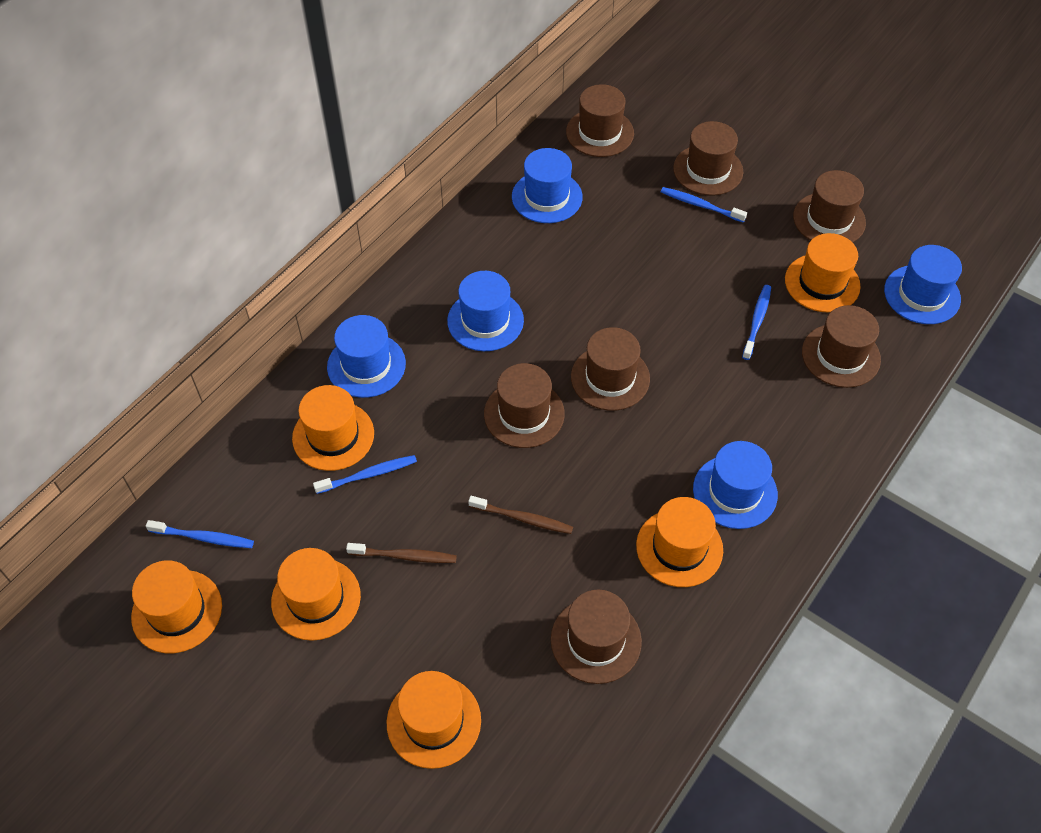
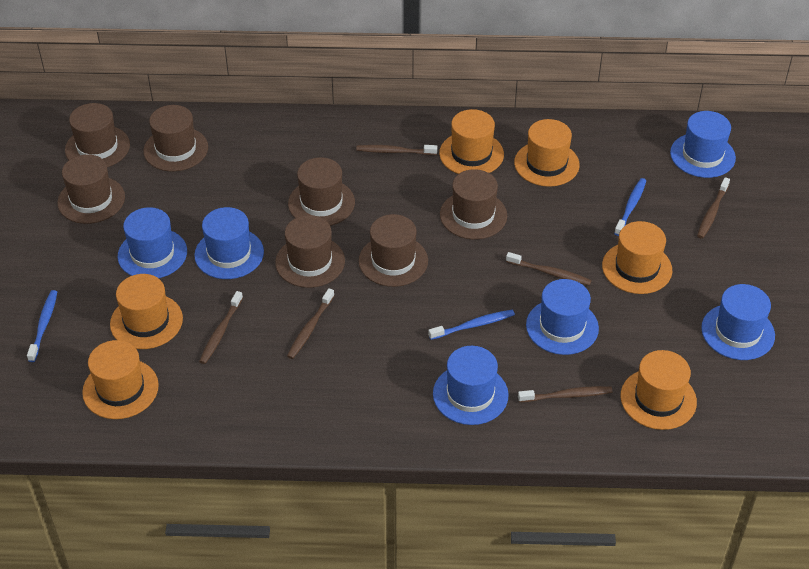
blue hat: [327,315,406,398] [447,271,524,351] [512,148,583,223] [693,441,778,529] [884,245,962,324] = 5 -> [118,207,187,278] [194,207,264,279] [433,346,509,425] [526,279,599,355] [670,111,736,178] [701,284,775,360] = 6
blue toothbrush: [146,520,254,548] [313,455,417,494] [661,187,747,223] [742,285,771,360] = 4 -> [27,290,57,362] [428,310,515,340] [614,178,646,236] = 3
brown toothbrush: [346,543,457,563] [468,496,573,534] = 2 -> [199,291,243,364] [287,288,334,359] [356,145,438,155] [506,252,592,286] [518,386,612,402] [697,177,730,239] = 6

